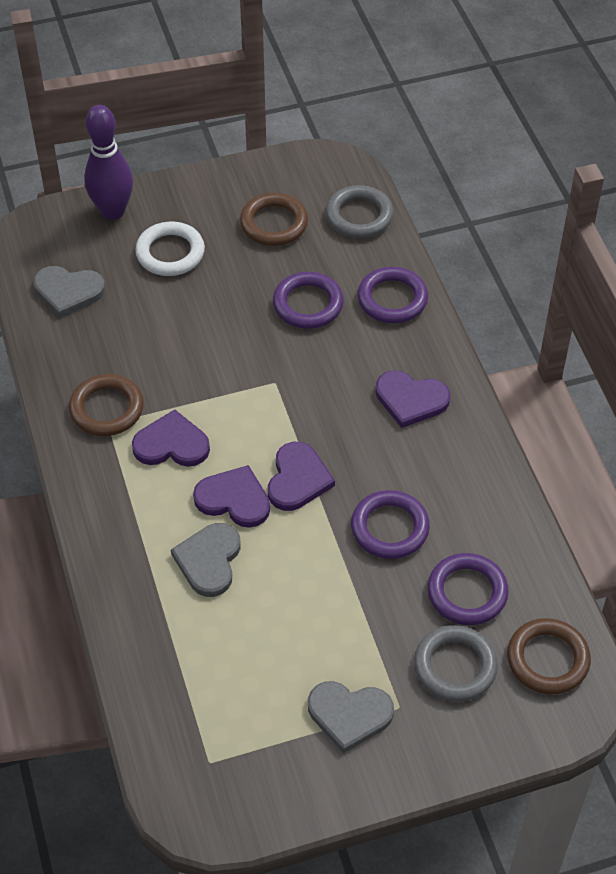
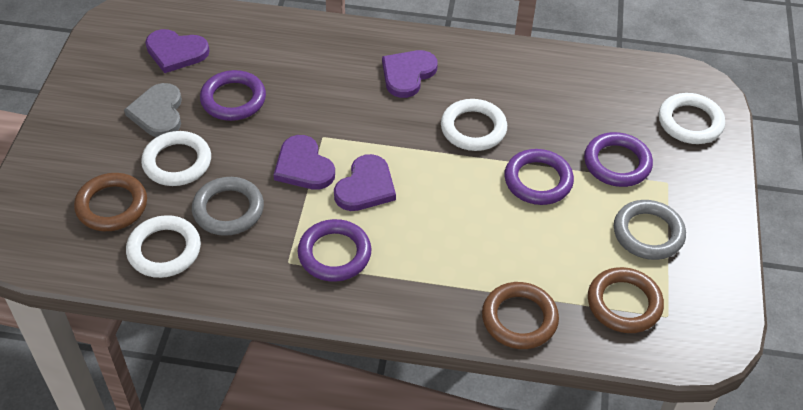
grey heart: [33,266,105,318] [171,523,241,597] [308,681,394,753] = 3 -> [124,83,182,137] = 1
purple bowling pin: [84,105,133,220] = 1 -> none = 0
white ring: [135,222,205,276] = 1 -> [126,215,201,278] [141,131,211,186] [441,99,507,151] [659,93,725,144] = 4

